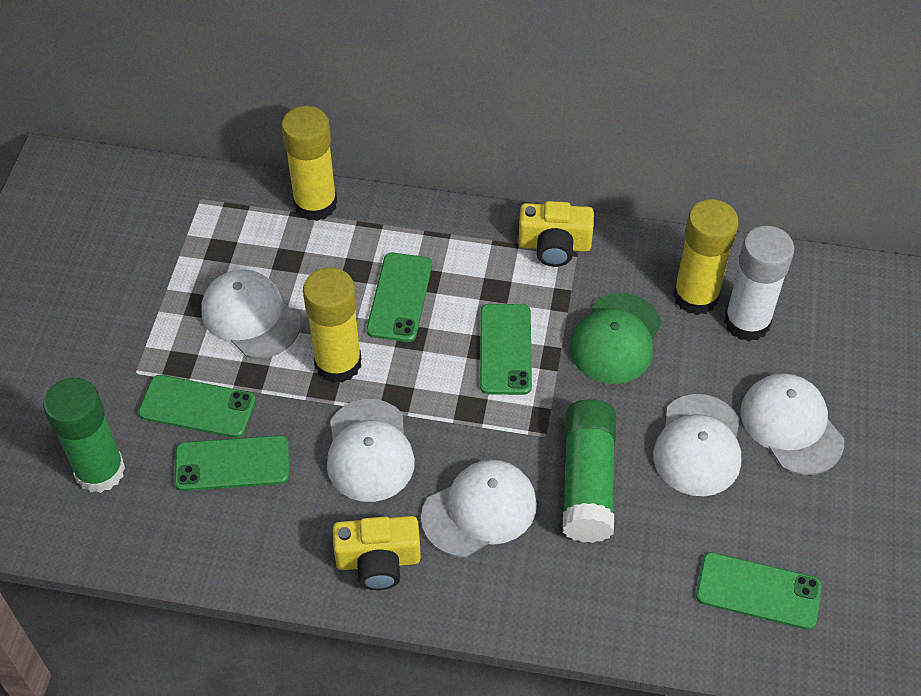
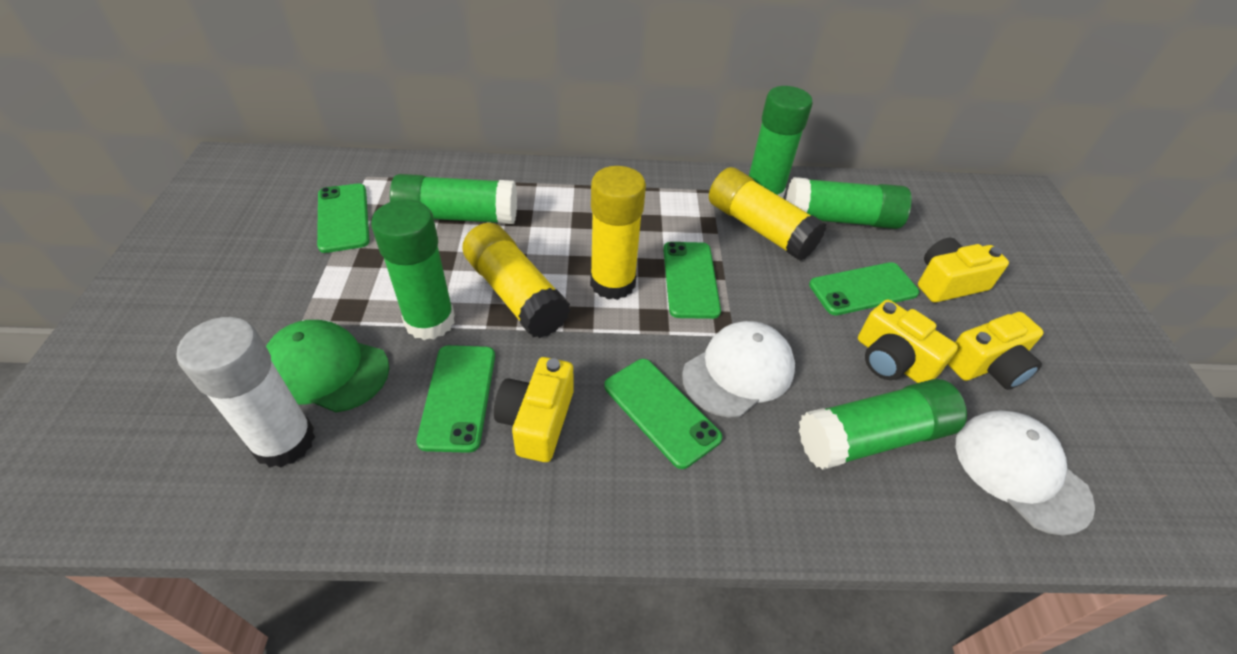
green glue stick: [43,378,125,493] [563,399,616,543] = 2 -> [371,199,455,340] [390,174,517,224] [749,86,813,198] [786,177,912,229] [799,379,967,470] = 5
white cap: [201,269,301,358] [327,399,415,502] [421,460,537,557] [653,394,741,496] [740,373,844,475] = 5 -> [682,321,795,417] [956,410,1095,536] = 2
yellow camera: [333,516,421,590] [518,201,594,267] = 2 -> [494,357,574,462] [858,300,958,383] [918,237,1009,302] [948,312,1044,390] = 4

